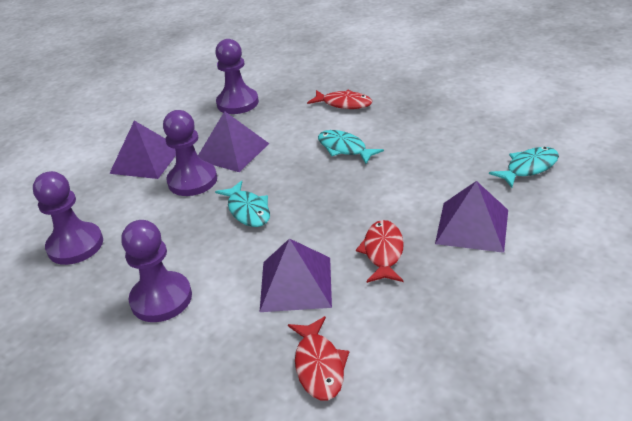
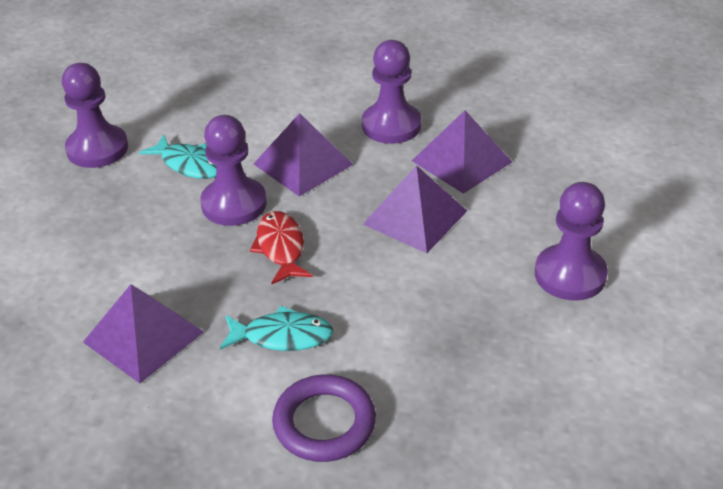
purple ring: none = 0 -> [272,374,376,462] = 1
red fish: [288,316,349,400] [307,90,372,109] [356,220,404,283] = 3 -> [250,211,313,285] = 1
turquoise fish: [215,180,270,227] [318,130,384,164] [489,147,559,188] = 3 -> [139,134,217,179] [220,306,333,351] = 2

